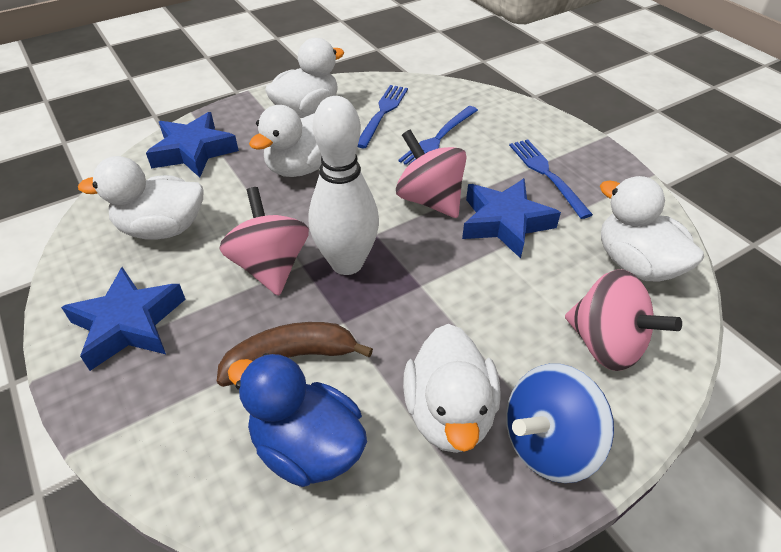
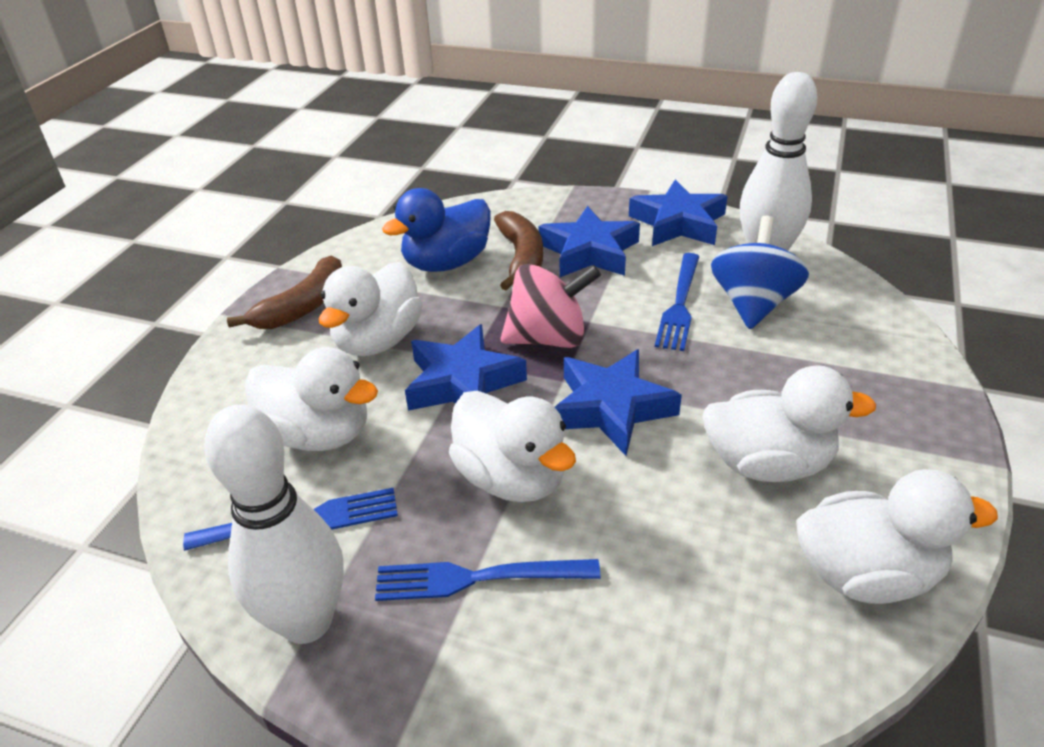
blue star: [61,267,186,371] [146,112,239,178] [462,178,561,258] = 3 -> [405,324,527,411] [539,206,640,277] [555,349,682,456] [629,179,728,246] = 4
brown banana: [217,322,373,387] = 1 -> [227,255,342,329] [494,211,543,290] = 2
pink spinning top: [219,187,309,296] [396,129,466,218] [565,269,682,371] = 3 -> [500,264,601,348] = 1
white bowling pin: [308,96,379,275] = 1 -> [204,404,344,644] [740,72,817,251] = 2

